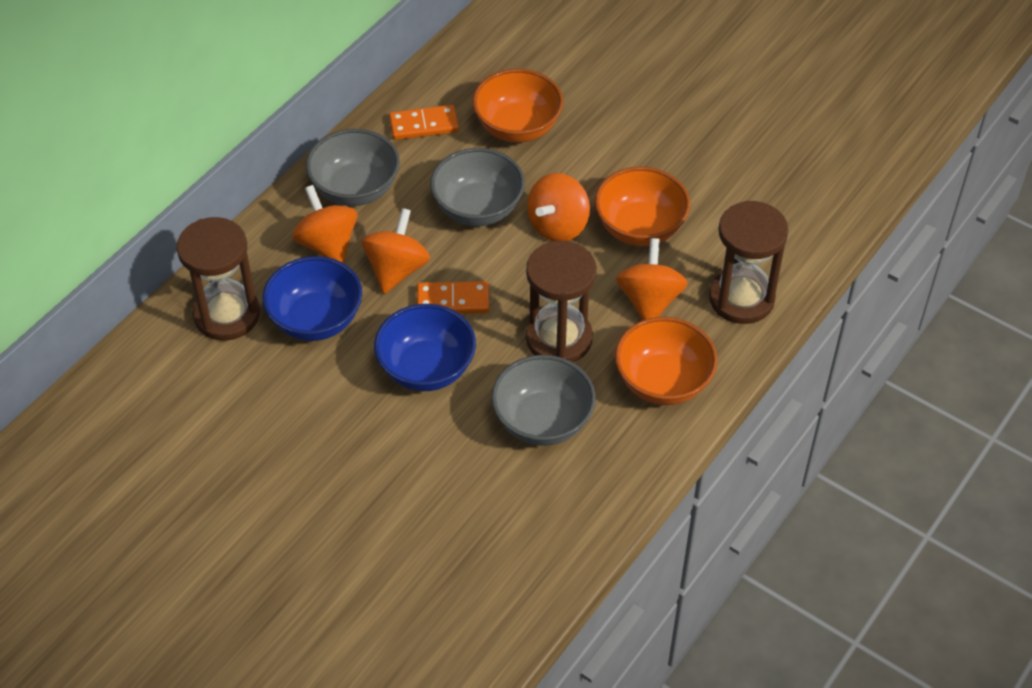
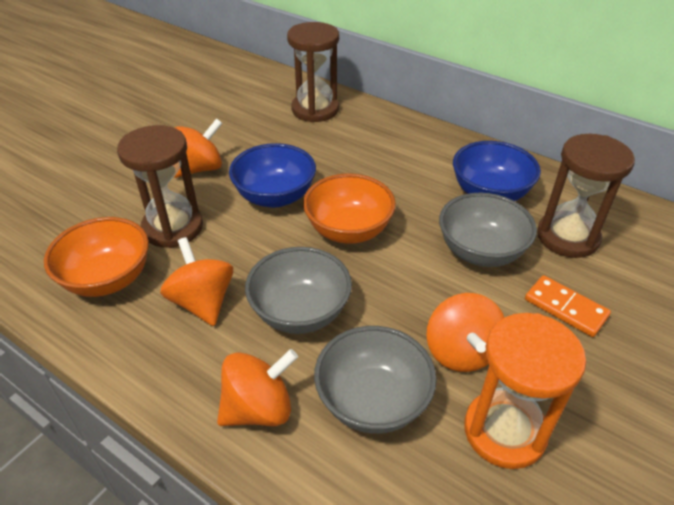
orange bowl: [472,69,564,143] [595,167,690,246] [615,317,718,405] = 3 -> [44,217,149,297] [303,173,396,244] = 2
orange domino: [389,105,459,140] [417,281,489,314] = 2 -> [525,275,611,337] = 1
orange hourglass: none = 0 -> [464,313,586,469] = 1

